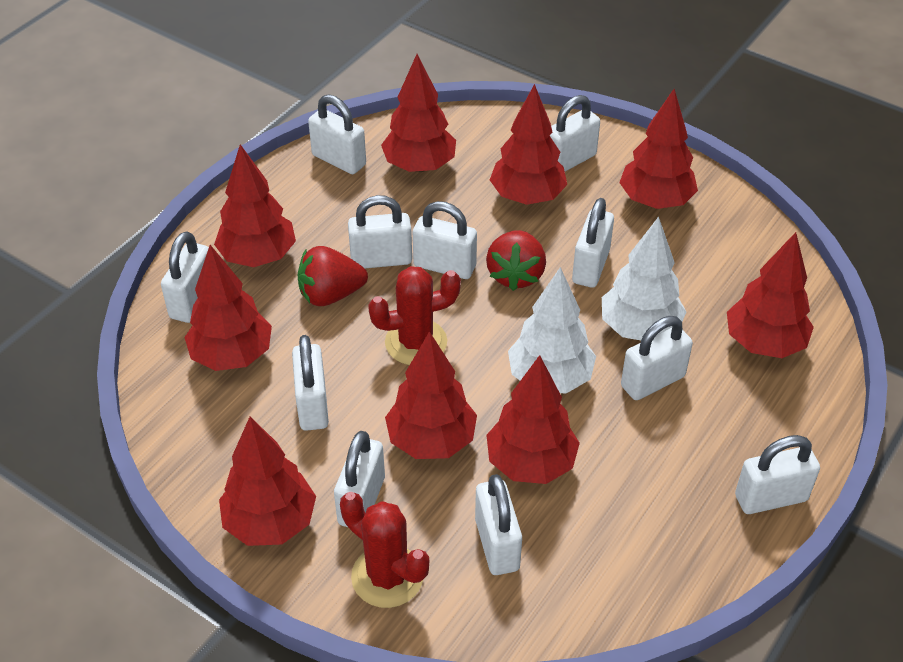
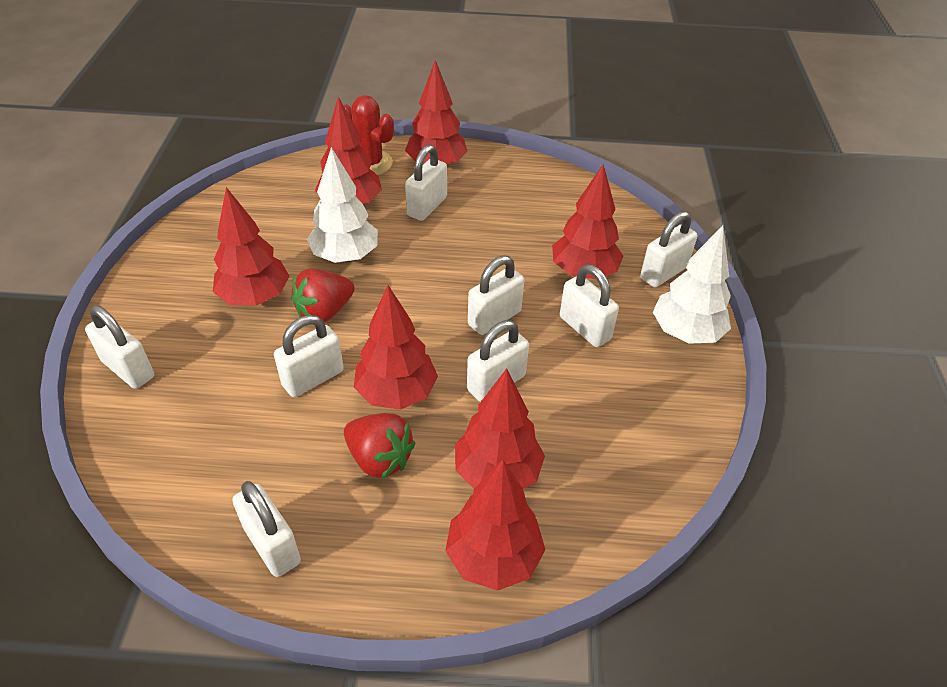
red cactus: [340,492,429,608] [368,266,461,365] = 2 -> [343,95,394,175] = 1
red tree: [184,245,272,371] [214,144,296,267] [219,417,316,546] [381,54,456,172] [385,331,477,459] [486,355,580,484] [490,84,567,205] [619,89,698,209] [727,232,814,358] = 9 -> [213,187,289,306] [315,97,382,204] [354,285,438,410] [405,60,467,164] [445,460,545,591] [455,368,545,489] [552,164,623,279] = 7
white padlock: [161,231,209,323] [292,335,329,431] [308,94,366,174] [334,431,385,527] [348,195,412,268] [413,201,477,279] [475,474,522,575] [550,95,600,171] [572,198,614,288] [621,316,693,400] [735,435,820,514] = 11 -> [85,305,154,389] [232,481,301,577] [274,315,344,397] [405,145,447,221] [467,320,529,402] [468,255,524,335] [560,264,619,347] [640,211,697,287] = 8

